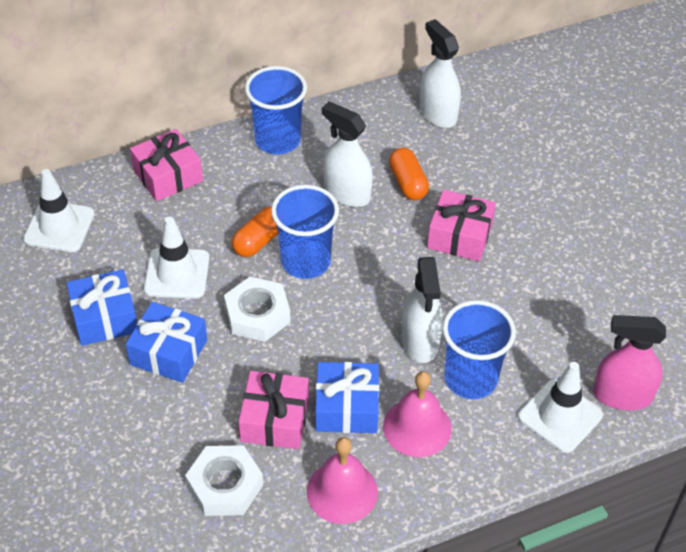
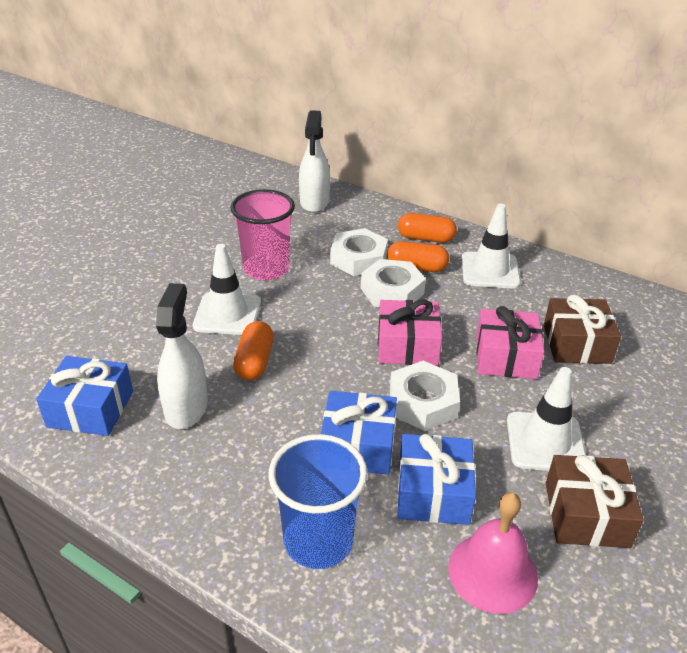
blue cup: [245,66,307,155] [271,185,339,279] [443,300,516,399] = 3 -> [268,434,367,569] = 1
brown gift: none = 0 -> [544,295,621,364] [546,455,644,548] = 2
orange capsule: [232,206,278,257] [389,148,429,200] = 2 -> [233,321,274,380] [387,241,449,272] [398,213,457,243] = 3
pink bell: [307,437,378,524] [383,371,452,457] = 2 -> [448,492,538,614] = 1
pink cup: none = 0 -> [231,189,295,281] = 1
pink gift: [130,129,203,201] [239,371,309,449] [427,190,496,261] = 3 -> [378,300,442,365] [476,306,544,379] = 2
pink spray bottle: [593,315,666,410] = 1 -> none = 0
white nut: [185,445,263,516] [224,277,291,342] = 2 -> [330,228,388,276] [361,259,426,307] [390,361,460,431] = 3
white spray bottle: [322,101,373,207] [401,257,443,363] [420,19,461,128] = 3 -> [156,283,208,429] [299,110,330,213] = 2

